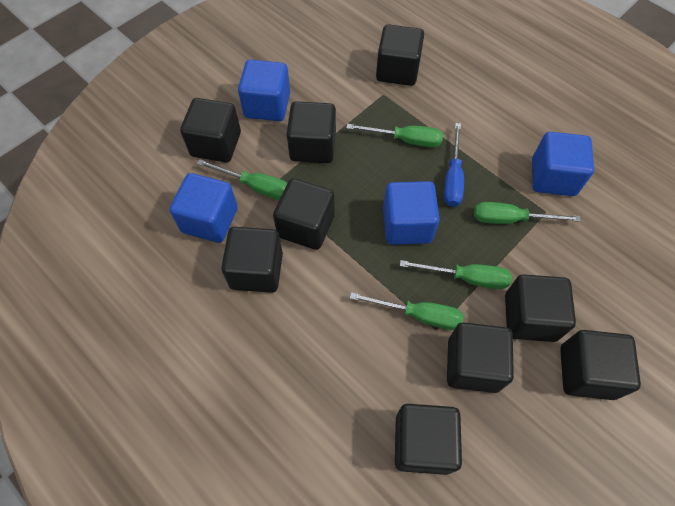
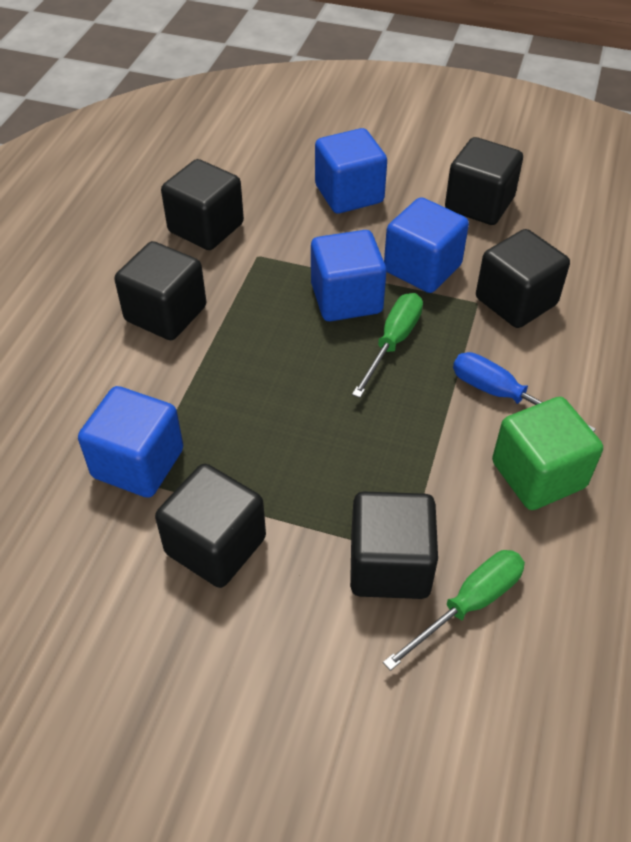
black cube: [180,98,241,163] [221,227,283,293] [273,179,335,250] [287,101,336,163] [376,24,424,86] [395,404,462,475] [447,323,514,393] [505,274,576,342] [560,330,641,400] = 9 -> [114,241,206,340] [155,464,266,588] [161,159,244,250] [350,492,438,599] [445,137,523,225] [476,229,570,328] = 6
green cube: none = 0 -> [492,397,603,510] = 1
green screwdriver: [197,159,288,200] [346,124,443,147] [350,292,463,330] [400,260,512,289] [474,202,581,224] = 5 -> [352,293,423,398] [383,550,525,671] = 2

